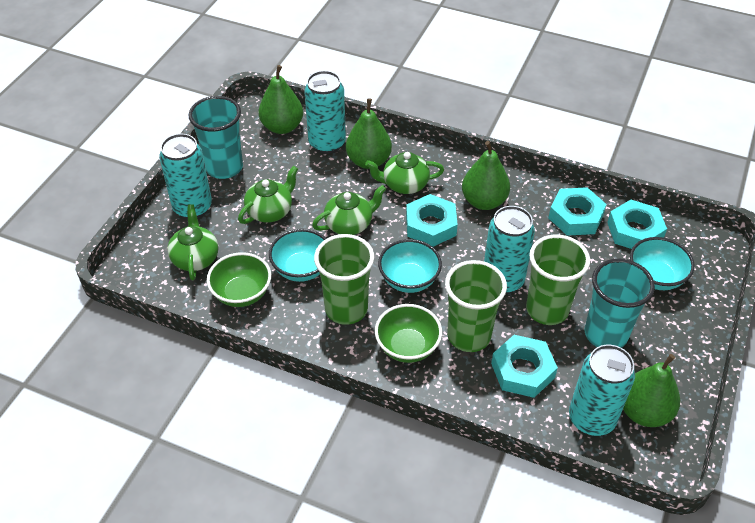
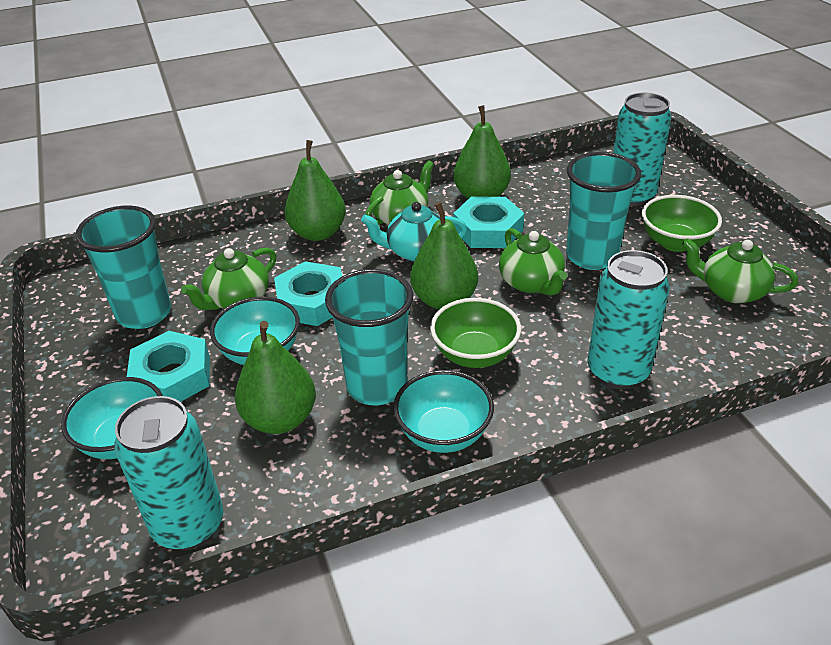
green cup: [314,234,374,325] [445,260,507,352] [526,235,590,325] = 3 -> none = 0
turquoise can: [159,134,212,219] [304,71,346,154] [484,206,535,294] [569,345,635,436] = 4 -> [114,396,223,550] [588,250,670,389] [613,93,672,206] = 3
turquoise cup: [189,96,243,179] [585,259,655,348] = 2 -> [75,206,171,329] [325,269,414,405] [566,152,641,270] = 3
turquoise nut: [406,194,458,247] [491,335,558,398] [548,187,607,236] [607,200,667,249] = 4 -> [127,331,210,402] [274,261,343,326] [453,197,524,248] = 3
turquoise teapot: none = 0 -> [361,202,468,261] = 1

